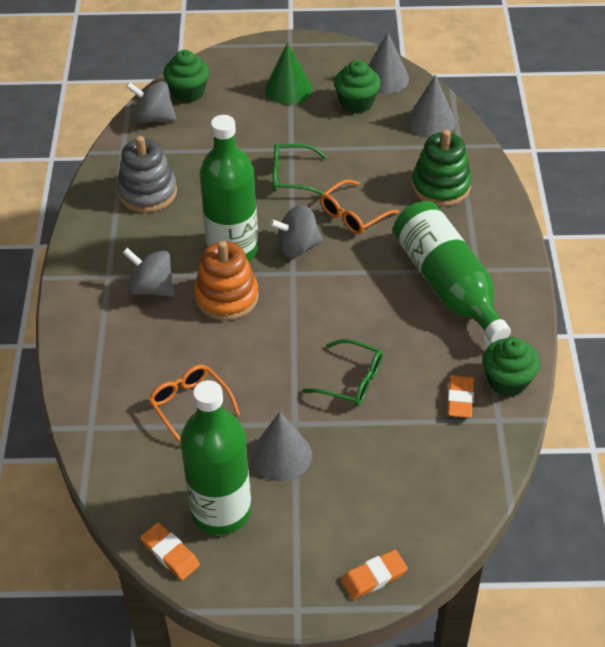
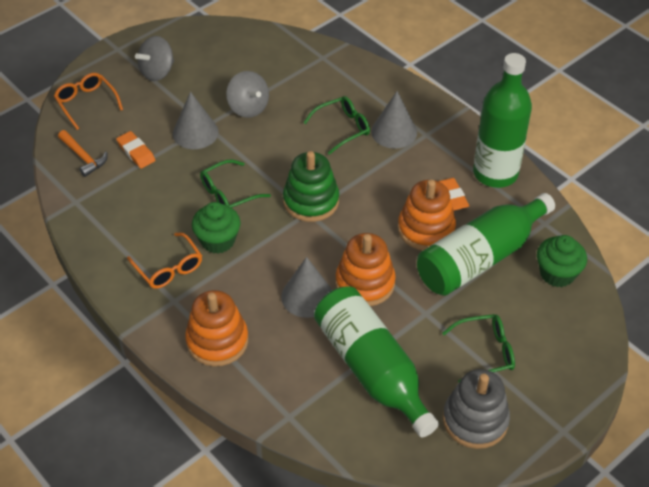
green cone: [265,42,312,105] = 1 -> none = 0
green cupcake: [163,50,209,103] [334,60,381,113] [483,337,540,397] = 3 -> [192,202,240,254] [537,235,587,287] = 2
green glasses: [273,144,327,195] [302,339,383,406] = 2 -> [200,160,271,208] [303,96,370,155] [442,314,515,382] = 3
grey spinning top: [123,248,175,297] [126,81,176,123] [269,205,323,258] = 3 -> [135,36,174,81] [226,71,269,118] = 2
orange eraser: [140,523,200,580] [341,550,408,600] [448,375,474,418] = 3 -> [116,131,155,168] [438,178,469,211] = 2
orange hammer: none = 0 -> [58,130,108,177] = 1
orange stacking toy: [194,241,259,321] = 1 -> [185,290,248,367] [336,233,396,306] [398,180,456,251] = 3

